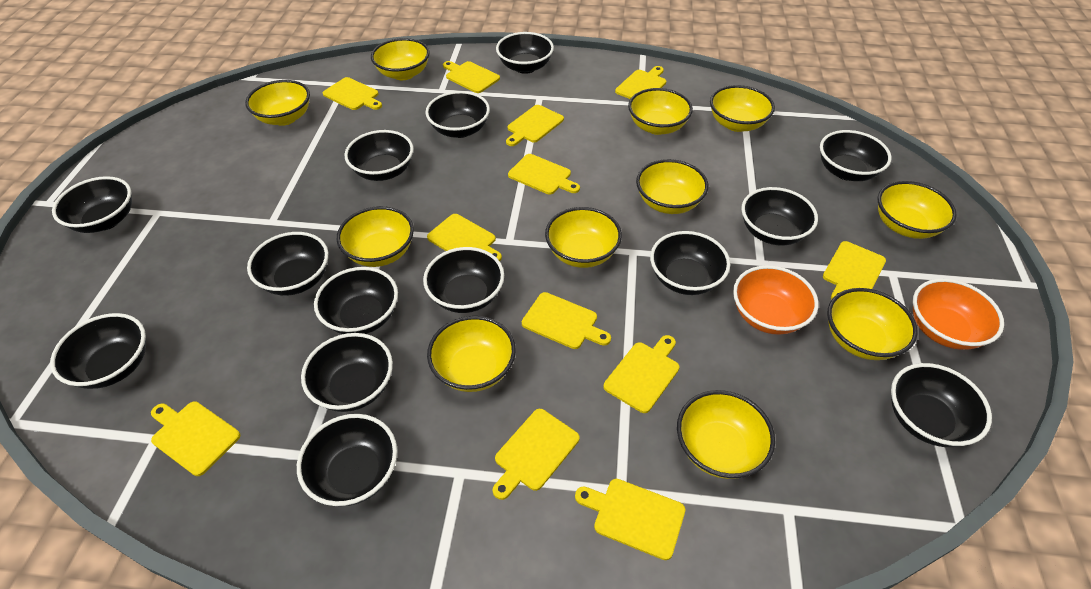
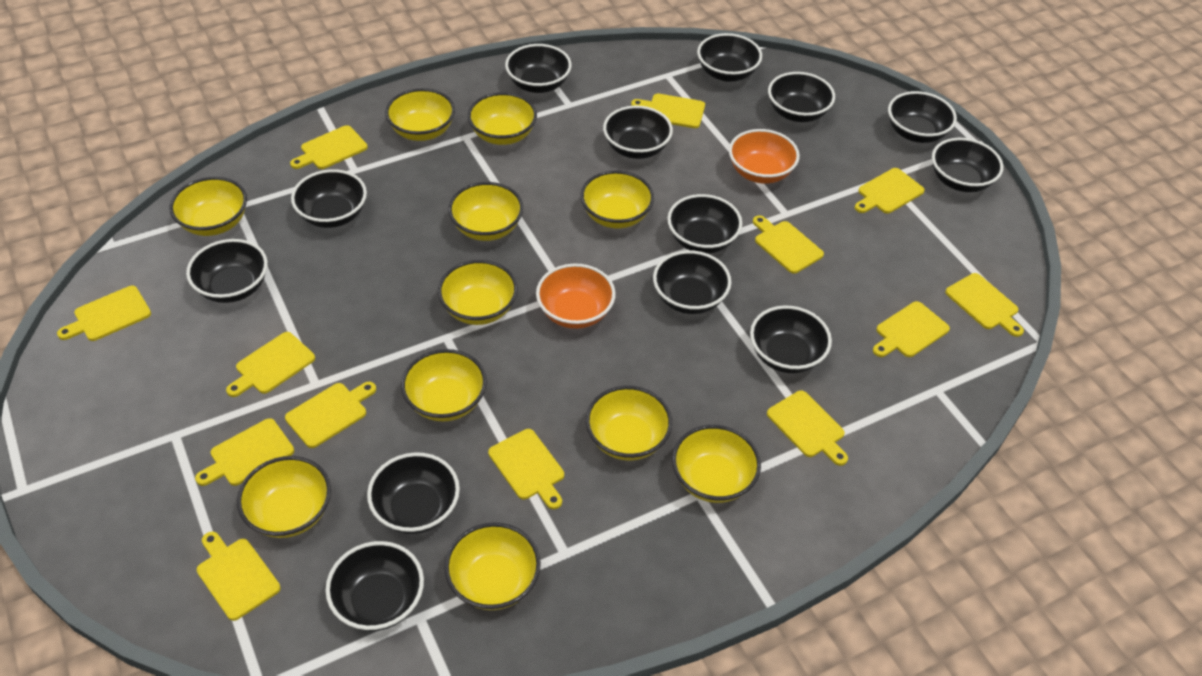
black bowl: [50,313,146,389] [52,176,132,233] [247,232,328,296] [297,414,397,506] [301,333,393,412] [314,267,398,334] [344,130,413,181] [423,247,504,313] [426,91,490,138] [496,32,554,74] [650,231,730,295] [741,187,818,245] [820,130,892,181] [891,363,992,447] = 14 -> [186,239,268,303] [291,169,367,228] [325,541,424,631] [367,452,460,534] [505,44,572,93] [603,106,673,159] [653,250,731,314] [667,194,742,254] [697,33,762,82] [750,305,832,373] [768,72,835,122] [888,91,957,143] [932,138,1003,192] = 13
yellow cutting board: [151,401,240,476] [323,77,382,110] [427,214,502,261] [443,61,500,93] [493,409,579,500] [506,105,564,146] [508,154,580,195] [522,292,611,349] [575,479,685,560] [604,335,680,413] [615,66,666,99] [823,241,886,299] = 12 -> [57,286,151,341] [195,418,294,486] [197,532,281,621] [226,332,315,397] [285,382,376,448] [290,125,368,169] [488,429,564,509] [631,93,705,128] [753,215,824,274] [767,390,848,466] [855,168,925,213] [873,301,950,357] [945,273,1024,337] = 13

